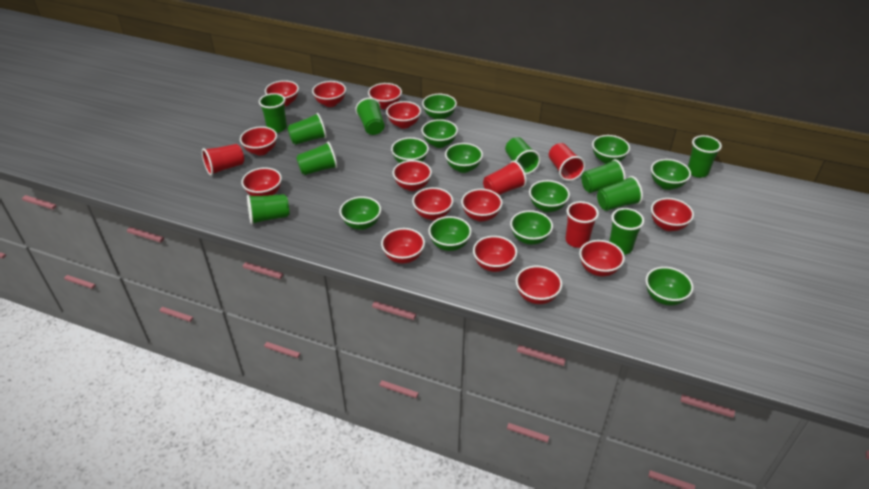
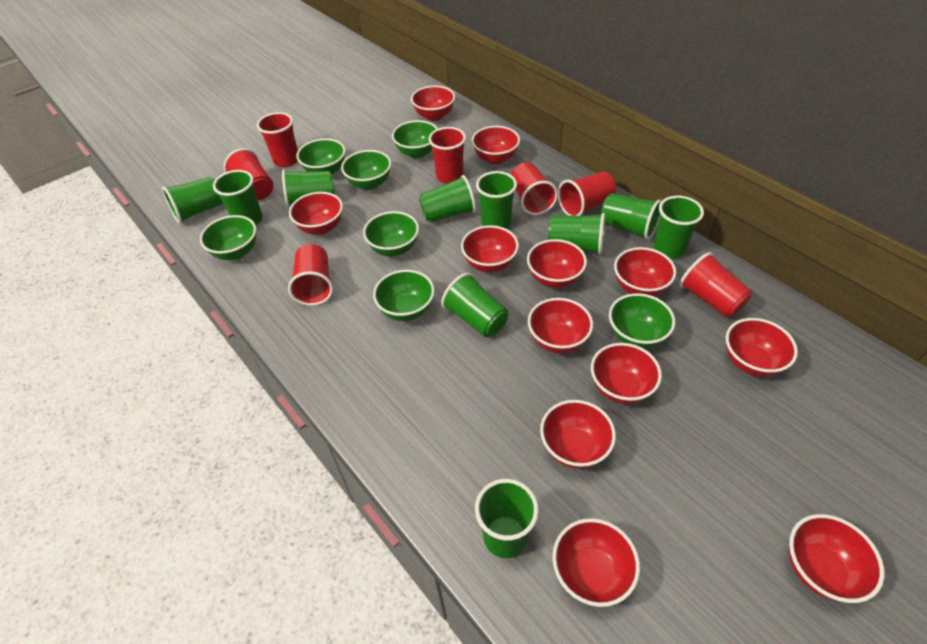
green bowl: [340,196,381,230] [391,137,429,163] [421,119,458,148] [422,94,457,120] [428,216,471,251] [445,143,483,173] [510,210,553,245] [529,180,570,212] [592,135,630,164] [646,267,694,305] [651,159,691,190] = 11 -> [200,215,256,260] [296,138,346,175] [341,150,391,190] [363,211,419,256] [373,270,435,321] [392,120,438,158] [609,293,675,349] = 7
red bowl: [240,126,277,155] [241,167,282,196] [265,80,299,106] [312,81,346,107] [368,83,402,109] [381,228,425,264] [386,101,421,129] [393,160,432,191] [412,187,453,220] [461,189,503,222] [473,236,517,272] [516,266,562,304] [579,240,625,276] [651,198,694,231] = 14 -> [289,192,343,235] [411,85,455,121] [461,225,519,272] [472,126,520,164] [527,239,587,288] [528,298,593,353] [540,400,616,469] [552,518,640,607] [591,343,662,404] [614,247,676,296] [726,318,798,377] [789,514,884,603] = 12
red cup: [202,144,244,176] [483,161,527,195] [549,143,585,181] [565,201,599,248] = 4 -> [224,148,274,200] [257,112,298,167] [288,244,333,306] [428,127,466,184] [511,162,558,215] [558,172,616,216] [680,252,752,317] = 7

